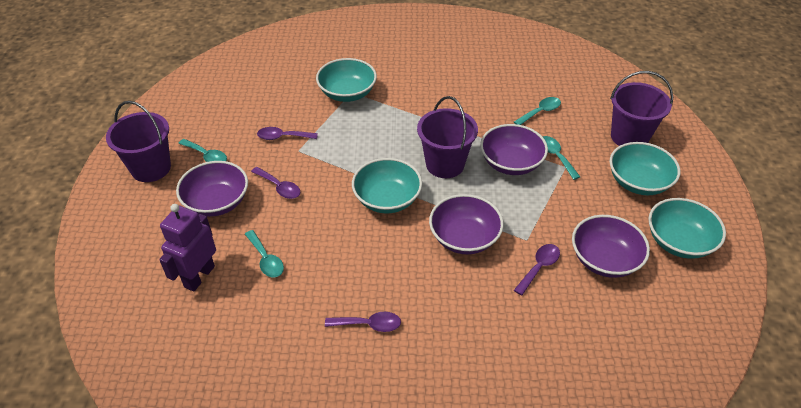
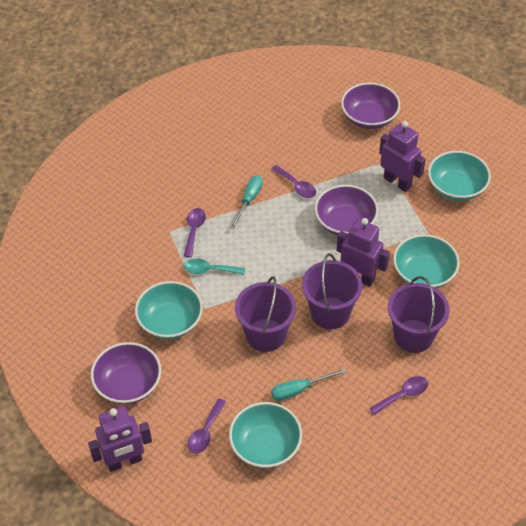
purple bowl: [176,161,248,217] [429,194,504,254] [480,124,548,175] [572,215,650,278] = 4 -> [91,342,161,404] [315,185,378,236] [341,83,400,129] = 3
purple robot: [159,204,216,292] = 1 -> [88,406,152,472] [336,218,390,287] [379,121,426,192] = 3
turquoise screwdriver: none = 0 -> [230,175,263,229] [271,368,347,401] = 2
turquoise spoon: [178,139,227,162] [245,230,284,277] [514,97,561,125] [543,136,580,180] = 4 -> [184,259,245,275] = 1

